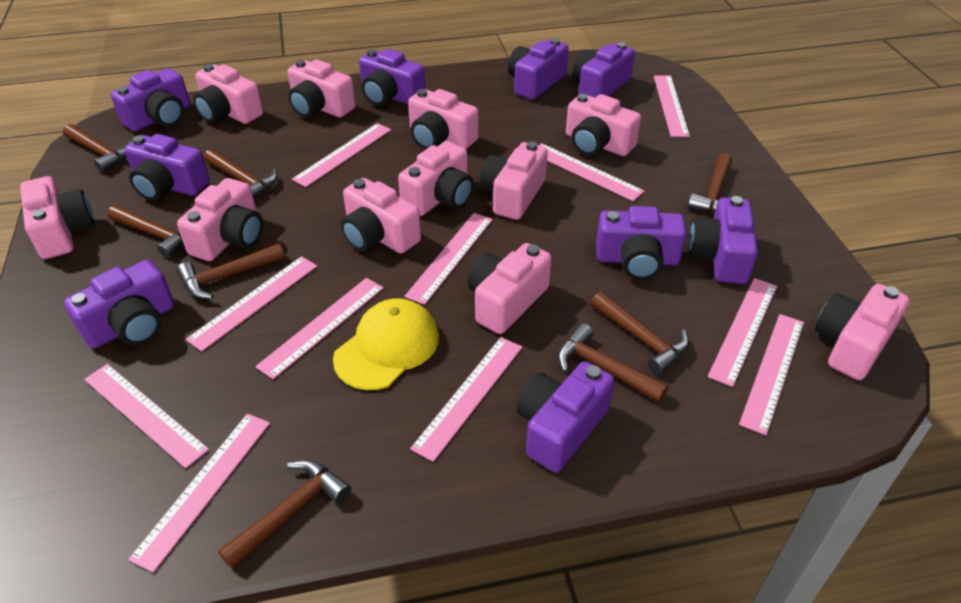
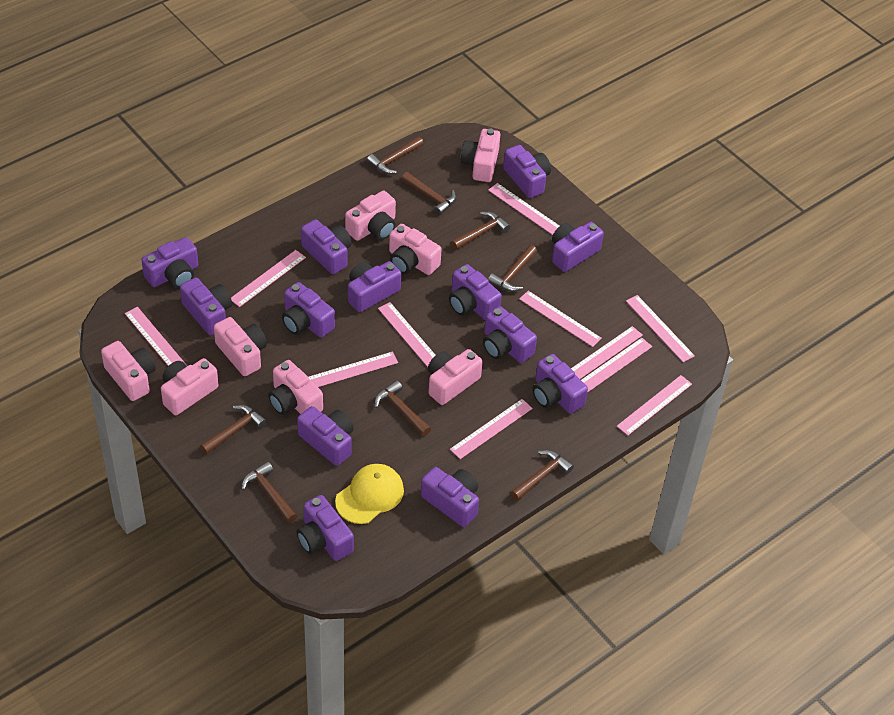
pink camera: [20,176,94,259] [177,178,263,261] [193,64,263,124] [288,59,356,118] [341,178,421,254] [398,141,474,216] [408,89,479,150] [467,243,552,334] [480,141,548,220] [566,94,641,156] [815,284,909,380] = 11 -> [101,341,156,401] [161,358,219,415] [214,317,267,376] [268,360,323,415] [345,191,396,241] [389,224,442,275] [428,349,483,405] [461,129,500,182] = 8
purple camera: [64,260,174,348] [111,68,190,132] [125,134,210,201] [359,49,425,106] [508,38,569,100] [516,361,615,472] [573,42,635,98] [596,206,687,280] [688,196,758,284] = 9 -> [142,237,198,288] [180,277,232,335] [282,282,335,338] [297,406,354,466] [297,495,354,561] [301,219,352,274] [348,261,401,312] [421,467,479,527] [449,264,502,320] [483,306,537,363] [503,145,551,198] [532,354,588,414] [552,222,604,272] = 13

